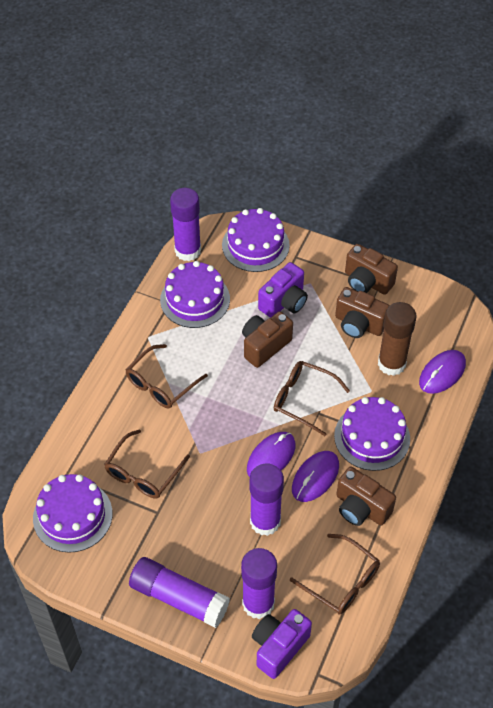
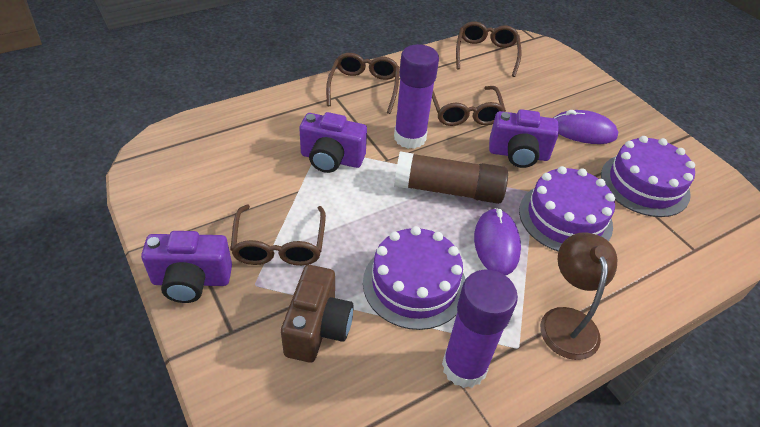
brown camera: [242,311,293,368] [335,287,390,338] [336,467,396,526] [345,244,398,295] = 4 -> [281,265,354,363] = 1
brown lamp: none = 0 -> [540,232,617,360] = 1
purple cake: [33,474,113,553] [160,261,230,328] [222,208,290,272] [334,397,410,471] = 4 -> [363,226,466,330] [519,166,615,252] [601,136,695,217] = 3
purple camera: [252,609,312,679] [258,262,308,318] = 2 -> [141,231,232,303] [299,112,367,173] [489,109,559,168] = 3
purple glue stick: [129,557,230,628] [170,188,201,261] [241,548,277,619] [250,464,284,536] = 4 -> [394,44,439,149] [442,270,518,388] = 2
purple mouse: [247,432,296,477] [292,451,339,502] [419,350,466,394] = 3 -> [474,208,521,275] [553,110,618,144] = 2

